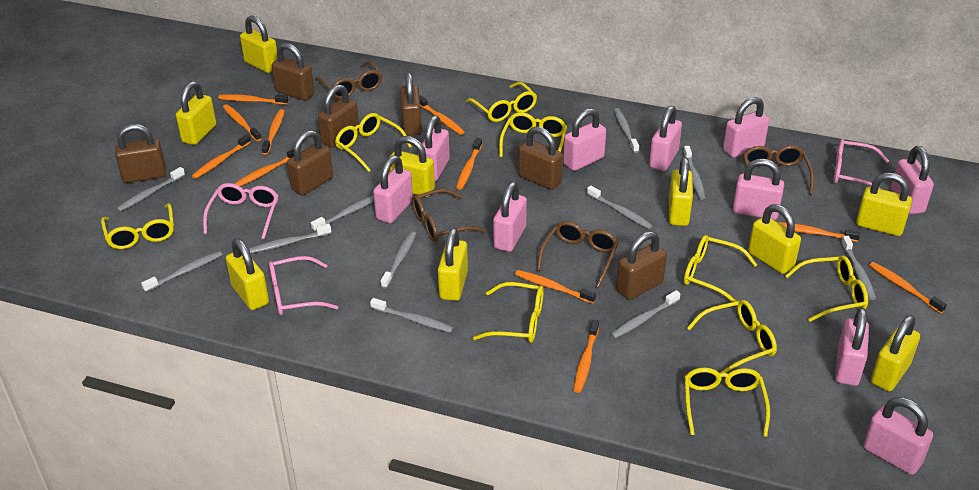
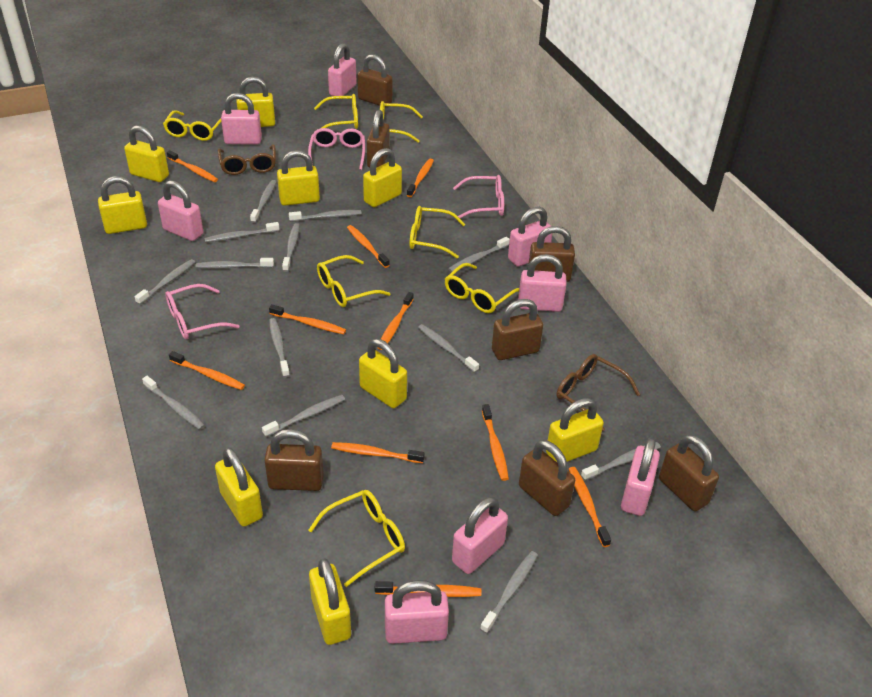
brown glasses: [315,61,382,99] [412,189,485,242] [537,221,619,288] [743,145,814,195] = 4 -> [218,144,276,175] [556,354,640,431] = 2
grey toothbrush: [116,167,185,212] [141,251,222,292] [249,224,331,254] [311,195,374,232] [370,298,454,333] [381,231,416,289] [587,186,653,229] [610,290,681,339] [614,108,639,153] [683,146,705,200] [841,236,876,300] = 11 -> [135,259,195,305] [142,376,205,430] [196,258,274,269] [204,222,279,243] [250,180,276,223] [262,395,345,437] [269,318,290,378] [282,223,299,272] [289,210,362,222] [418,324,479,373] [448,237,510,272] [480,551,538,634] [581,442,661,481] = 13
orange toothbrush: [192,134,251,179] [218,94,288,105] [223,104,262,141] [234,149,294,186] [262,109,285,155] [419,95,465,135] [456,138,482,190] [515,270,596,304] [574,319,599,393] [778,222,860,242] [869,262,947,314] = 11 -> [167,150,218,182] [169,351,245,390] [269,304,346,334] [331,442,425,463] [347,225,390,268] [375,581,481,597] [377,292,413,350] [407,159,434,197] [482,404,509,481] [569,467,611,547] = 10
pink padlock: [373,155,413,223] [418,115,450,181] [493,182,527,252] [563,108,606,171] [649,106,682,171] [723,97,769,158] [733,159,784,220] [835,308,869,386] [863,397,933,475] [891,146,934,214] = 10 -> [158,180,203,241] [221,93,262,145] [328,43,357,96] [385,580,449,644] [452,497,508,574] [508,207,553,267] [518,254,567,312] [621,437,660,516] = 8
yellow glasses: [101,203,174,249] [335,113,412,172] [466,82,537,122] [473,282,544,343] [499,112,567,157] [684,235,757,306] [684,368,770,437] [687,300,777,373] [785,256,868,322] = 9 -> [163,110,221,141] [308,490,405,587] [314,94,358,129] [317,255,391,307] [380,101,423,142] [409,206,465,258] [445,263,519,313] = 7

